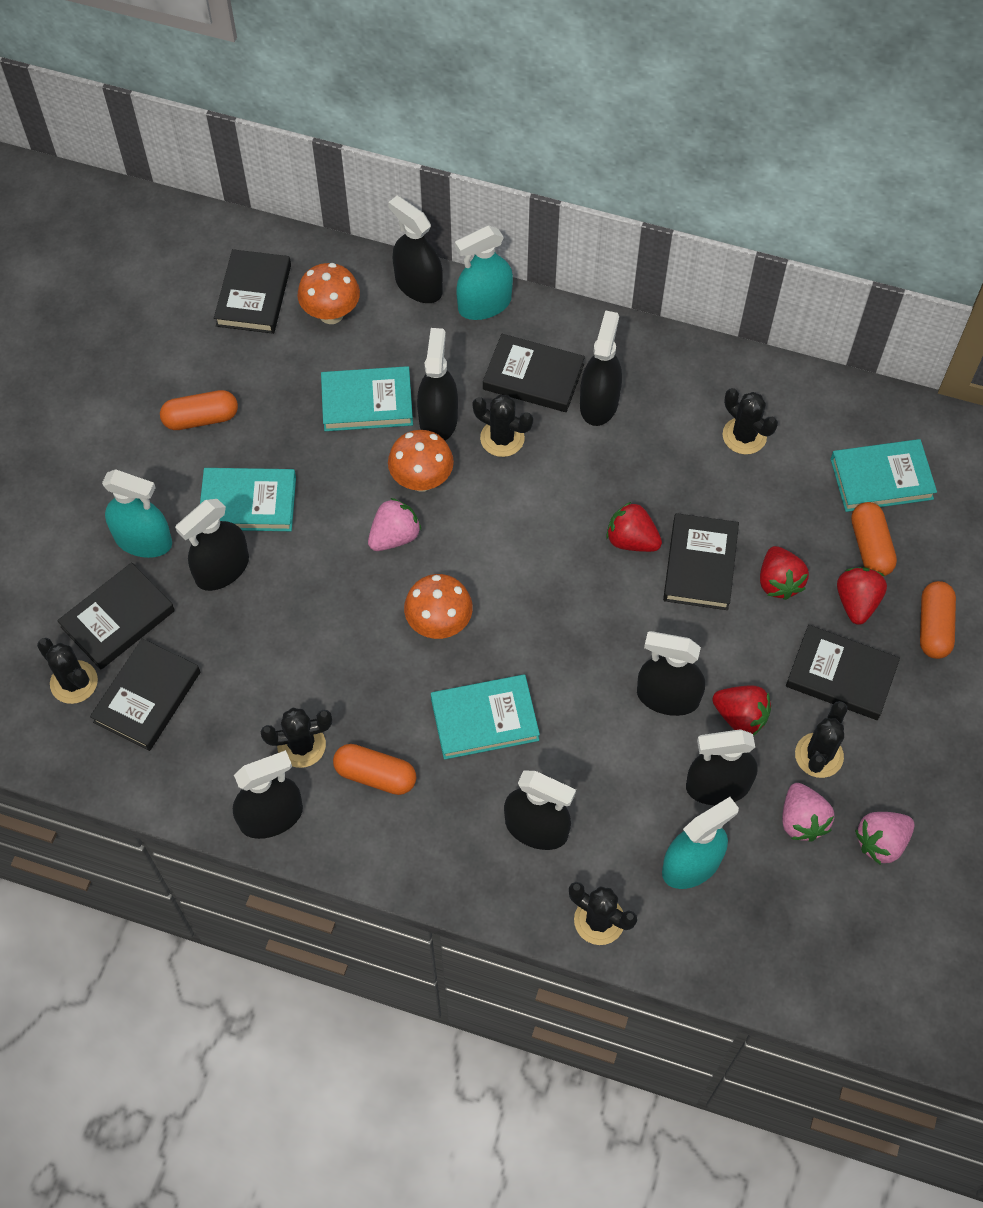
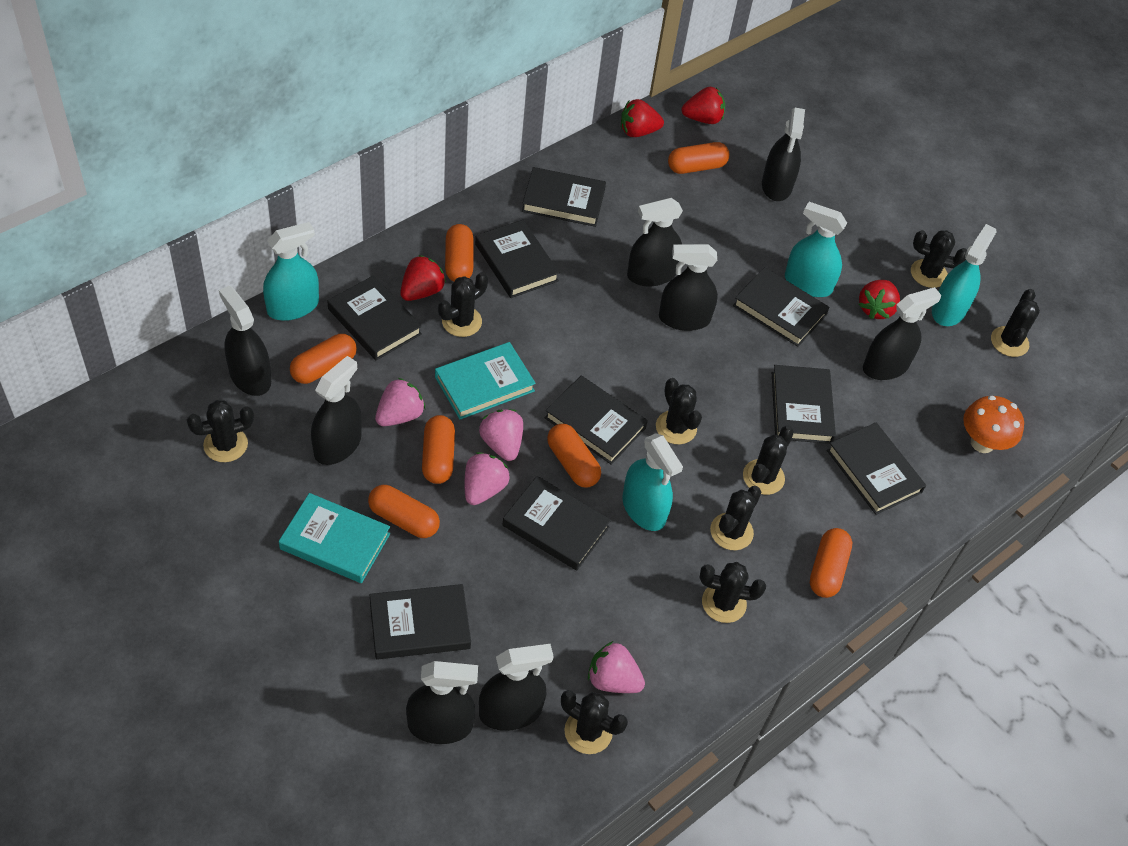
black book: [57,562,175,669] [90,638,200,751] [214,249,291,334] [483,334,585,412] [663,513,739,610] [786,625,900,720] = 6 -> [328,275,422,360] [370,584,471,660] [475,220,560,298] [502,476,611,571] [522,167,606,227] [545,376,648,465] [733,267,830,347] [772,365,836,444] [827,422,926,515] = 9
black cactus: [37,638,98,704] [260,707,332,768] [473,395,533,457] [569,882,637,945] [723,388,778,454] [795,701,847,778] = 6 -> [187,400,254,462] [438,272,488,337] [561,690,628,754] [656,378,702,444] [700,562,766,623] [710,486,761,550] [743,425,794,495] [911,230,967,288] [991,289,1040,357] = 9
orange capsule: [160,390,238,430] [333,744,416,795] [851,502,897,576] [920,581,956,659] = 4 -> [290,334,357,384] [368,485,440,538] [422,415,455,484] [445,224,474,282] [547,424,601,488] [668,142,730,174] [810,528,852,598] = 7
orange mushroom: [298,263,360,324] [388,430,454,492] [404,574,473,639] = 3 -> [963,395,1024,453] = 1
pink strawberry: [368,498,421,551] [782,783,834,842] [855,812,915,865] = 3 -> [375,378,425,426] [465,452,510,505] [479,409,523,461] [588,641,645,693] = 4
turquoise book: [200,468,296,531] [321,366,413,431] [431,674,540,760] [831,439,937,512] = 4 -> [279,493,390,583] [435,342,536,420] = 2
turquoise spray bottle: [102,469,172,558] [455,225,513,320] [662,797,739,889] = 3 -> [263,222,319,321] [623,433,683,531] [785,202,847,297] [932,224,996,326] = 4

